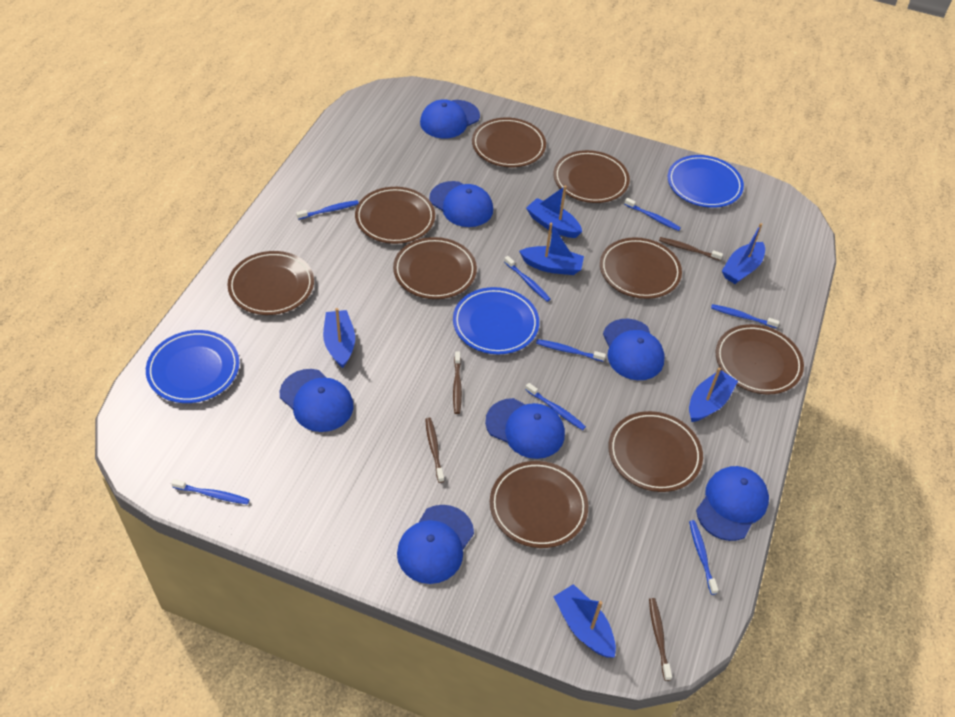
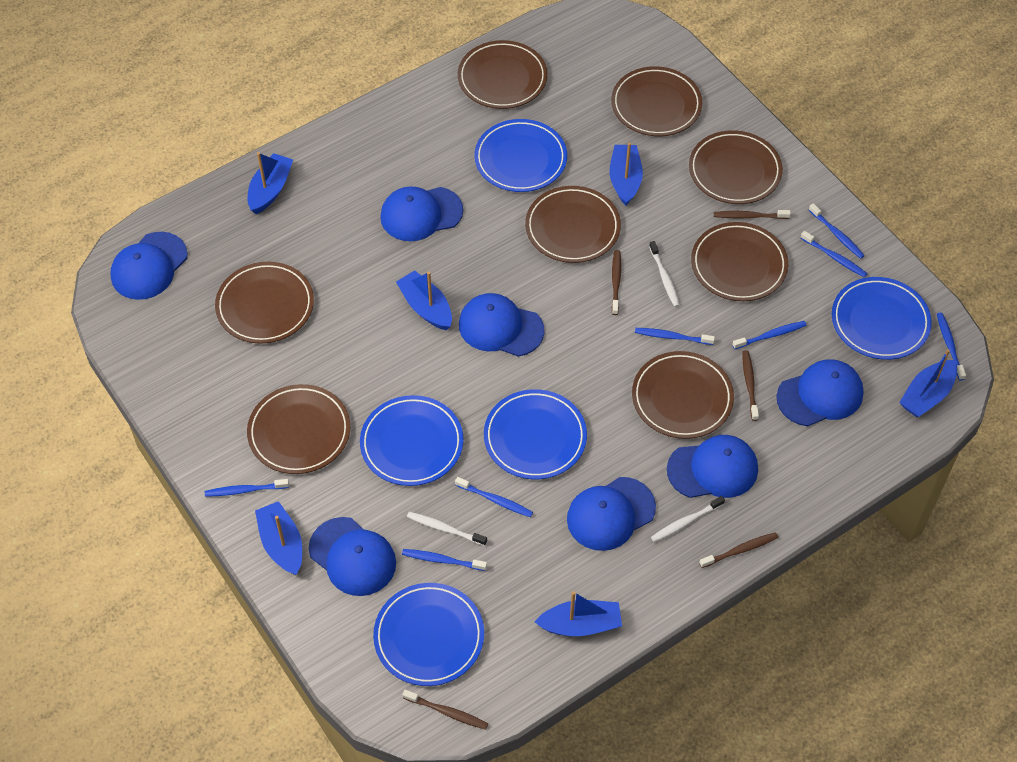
blue plate: [146,330,239,403] [453,287,539,354] [668,155,744,208] = 3 -> [360,395,464,486] [373,583,484,686] [474,119,567,192] [484,389,587,479] [832,277,932,360] = 5
brown plate: [227,251,314,315] [355,187,435,244] [393,237,477,299] [472,118,546,167] [490,461,588,548] [553,150,630,203] [600,237,682,299] [608,411,703,492] [716,324,804,394] = 9 -> [215,262,314,344] [247,384,351,474] [458,40,548,109] [525,186,621,263] [611,66,702,136] [632,351,734,439] [689,130,783,204] [691,222,788,301] = 8
brown toothbrush: [425,418,444,483] [453,351,462,414] [649,598,672,681] [659,237,723,261] = 4 -> [402,690,489,730] [612,250,621,315] [699,532,778,568] [714,210,791,219] [742,350,759,421] = 5
white toothbrush: none = 0 -> [407,512,487,546] [649,241,680,307] [651,496,725,542] = 3

